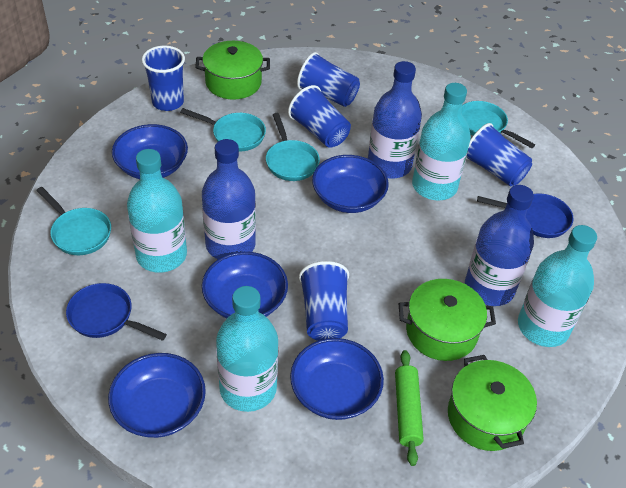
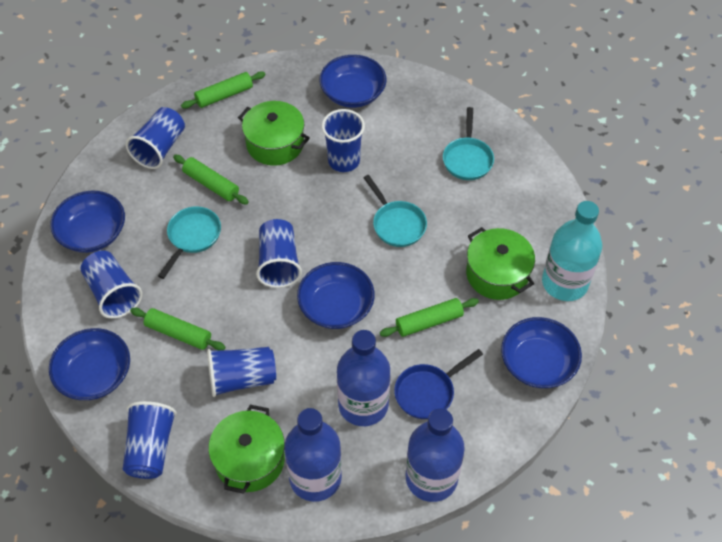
blue cup: [142,46,185,111] [288,85,351,148] [297,52,360,107] [299,261,349,341] [466,123,532,186] = 5 -> [81,251,143,319] [123,401,177,479] [125,107,185,169] [207,347,276,397] [256,219,302,288] [322,109,365,172] = 6
blue pan: [66,283,167,341] [477,194,574,238] = 2 -> [394,349,483,419] = 1
green rolling pin: [395,350,424,466] = 1 -> [130,308,226,350] [173,155,249,205] [181,71,266,109] [380,298,479,337] = 4
turquoise bottle: [127,149,187,273] [216,286,279,412] [412,83,471,201] [518,225,597,347] = 4 -> [542,201,602,301] = 1
turquoise pan: [36,187,111,255] [180,108,266,151] [266,113,320,181] [462,101,535,148] = 4 -> [158,206,221,279] [363,175,427,247] [443,107,494,180] = 3

